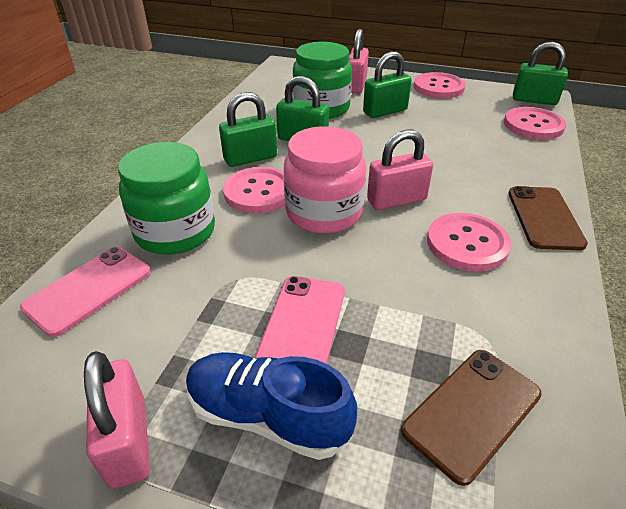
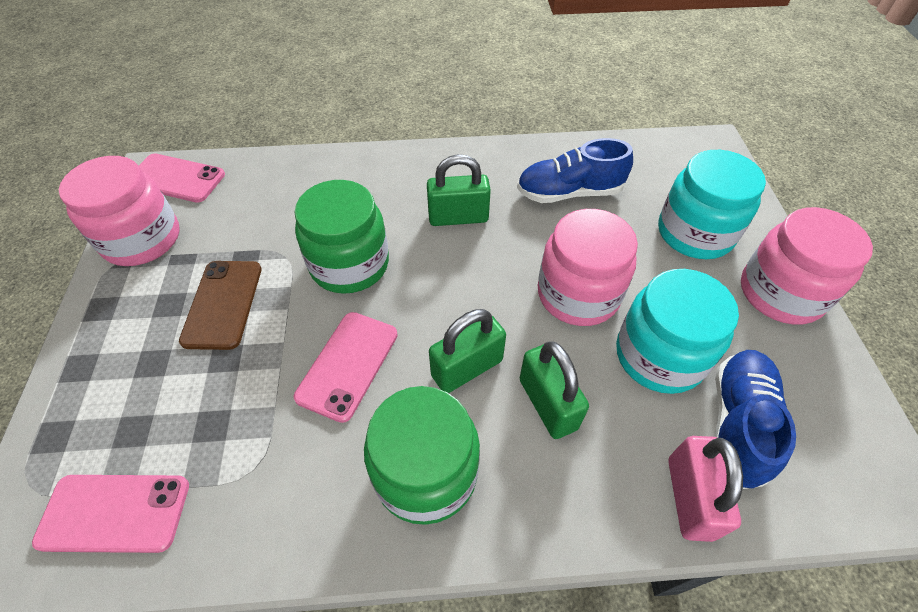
blue shoe: [186,352,357,460] = 1 -> [517,138,633,203] [714,350,796,489] = 2
brown phone: [401,350,542,486] [508,186,588,250] = 2 -> [179,261,262,350] = 1
green padlock: [219,92,277,167] [276,76,329,141] [363,51,412,118] [513,42,568,105] = 4 -> [427,154,491,226] [429,309,506,393] [520,341,589,439] = 3
pink button: [223,167,285,213] [413,72,466,98] [427,213,511,272] [504,107,566,140] = 4 -> none = 0
pink jar: [284,126,366,233] = 1 -> [59,156,179,266] [538,209,638,326] [741,207,873,325] = 3
pink padlock: [84,351,150,489] [349,29,369,93] [367,129,433,210] = 3 -> [668,436,743,542] = 1
pink phone: [20,247,151,337] [255,276,345,364] = 2 -> [32,475,189,553] [139,153,225,203] [294,312,398,423] = 3
turquoise jar: none = 0 -> [616,269,739,394] [658,150,766,259] = 2

